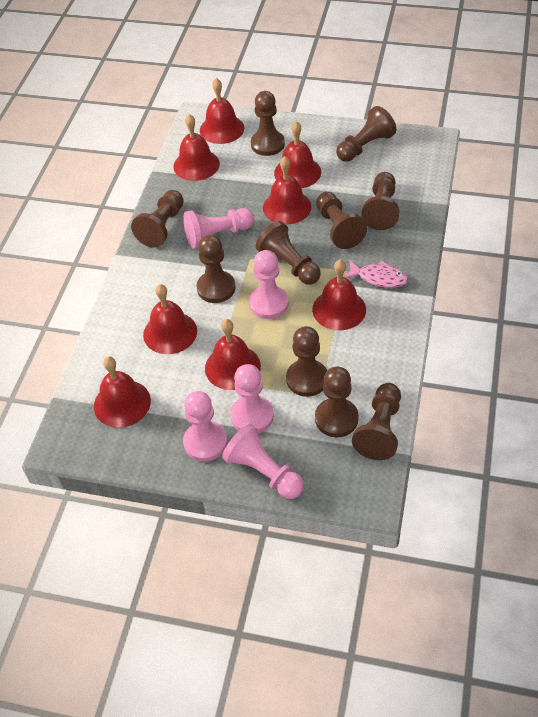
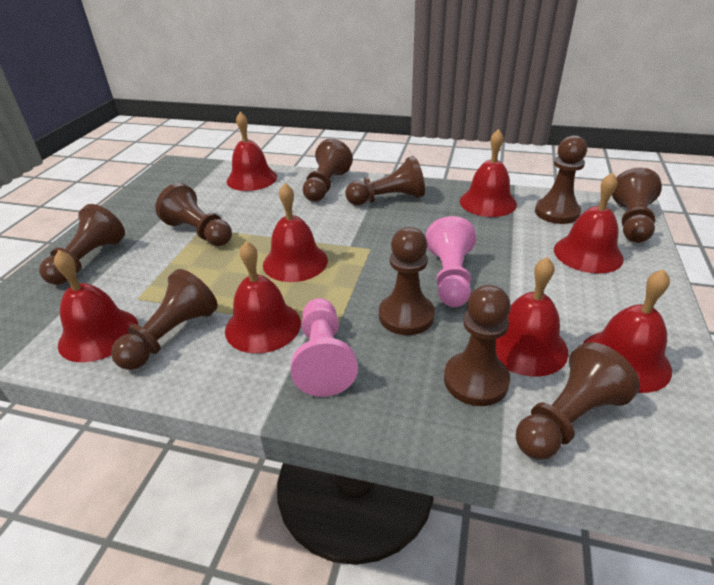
pink fish: [345,261,408,288] = 1 -> none = 0
pink pawn: [183,208,254,249] [183,391,227,462] [222,424,304,499] [230,364,274,434] [249,250,289,319] = 5 -> [291,298,358,397] [426,216,476,307] = 2

